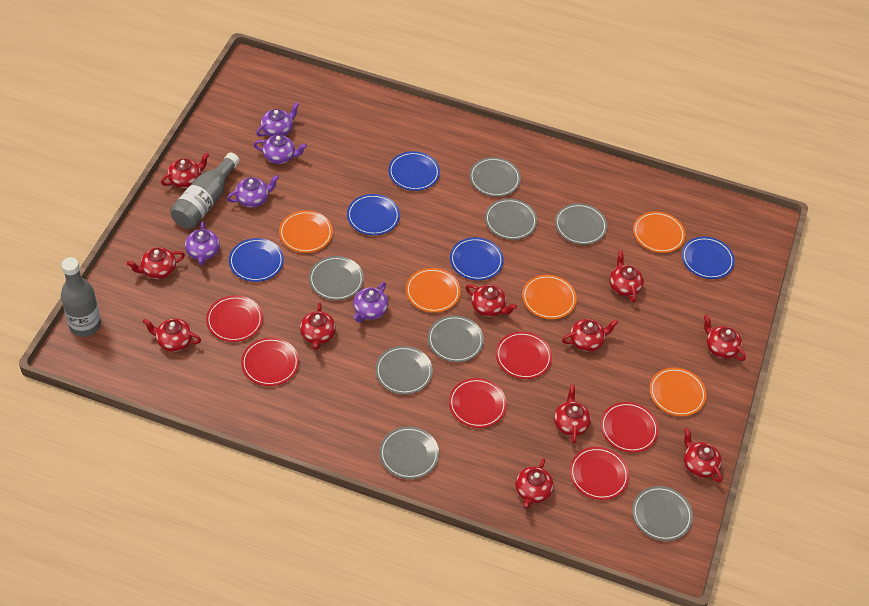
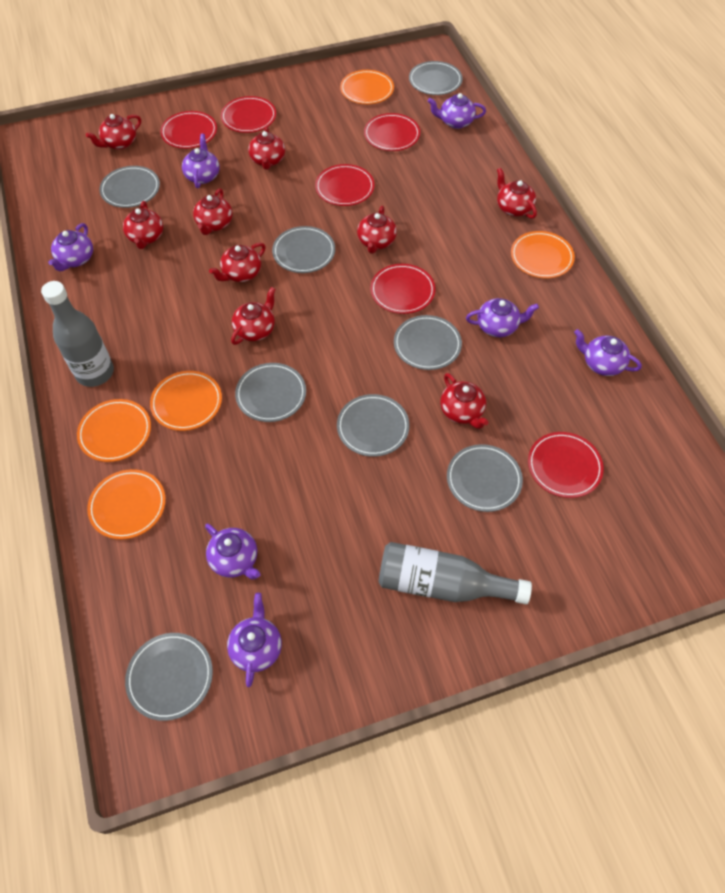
blue plate: [229,238,284,282] [347,194,400,235] [388,151,440,191] [450,237,504,280] [682,237,735,279] = 5 -> none = 0
purple teapot: [185,221,220,265] [227,175,279,208] [254,135,307,164] [256,102,299,137] [353,282,388,322] = 5 -> [48,223,93,271] [182,134,220,188] [205,524,261,579] [227,593,282,687] [428,93,486,129] [466,298,539,337] [574,329,642,376] = 7
red teapot: [127,247,185,279] [142,318,201,352] [161,153,209,188] [300,303,336,350] [466,284,517,317] [516,458,554,509] [554,385,591,444] [562,319,618,352] [609,250,644,302] [684,428,722,483] [704,315,746,361] = 11 -> [86,114,141,150] [123,201,163,249] [193,188,233,235] [209,243,266,282] [231,287,276,345] [248,126,285,170] [357,206,397,254] [440,373,489,429] [497,168,537,219] = 9

